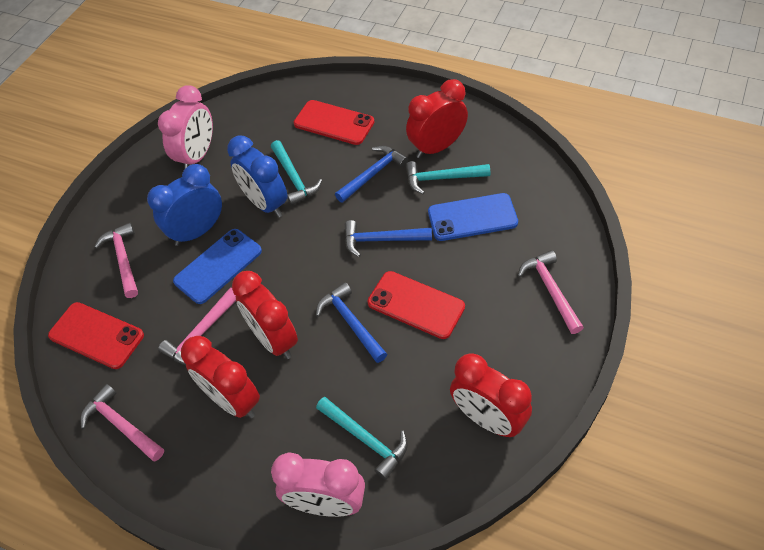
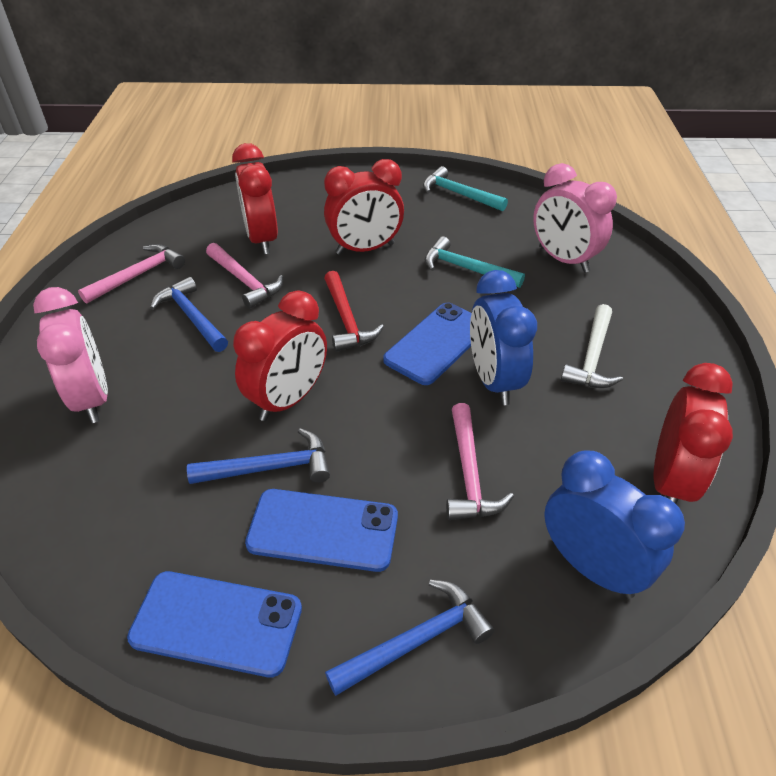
blue phone: [173,229,262,304] [428,193,518,241] = 2 -> [127,571,302,677] [245,489,398,572] [383,303,472,385] = 3
pink hammer: [80,384,164,461] [94,223,138,298] [158,288,236,365] [518,250,584,334] = 4 -> [78,244,185,304] [206,243,283,309] [446,403,514,520] = 3
red hammer: none = 0 -> [324,271,384,352] = 1
red phone: [48,302,144,369] [294,100,375,145] [367,271,465,339] = 3 -> none = 0
turquoise hammer: [271,140,322,205] [316,397,408,480] [405,161,490,194] = 3 -> [423,166,508,211] [424,236,525,288] = 2
white hammer: none = 0 -> [561,304,623,388] = 1

